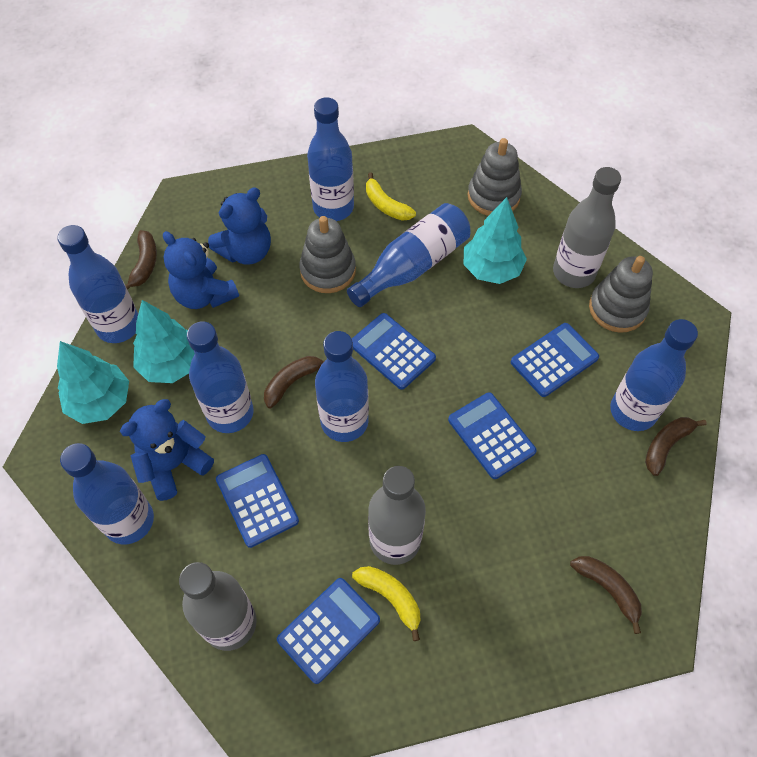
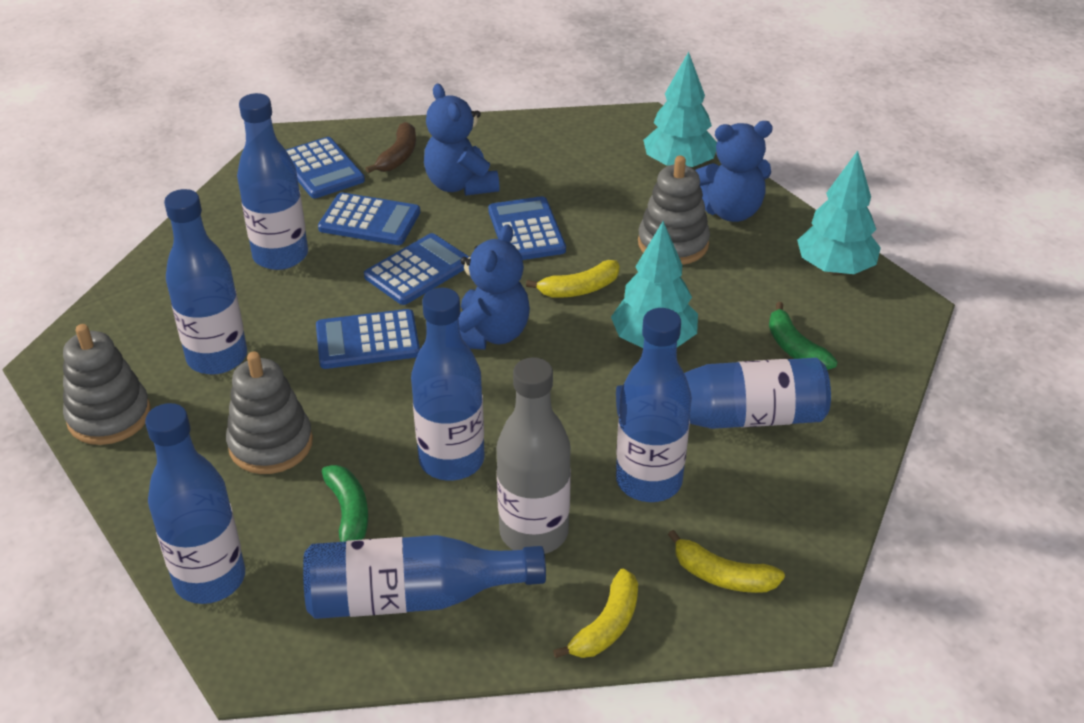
brown banana: [125,230,157,290] [264,356,324,408] [570,556,642,634] [645,417,707,476] = 4 -> [365,122,416,173] = 1
green banana: none = 0 -> [322,465,368,542] [769,302,838,370] = 2
grey bottle: [179,562,257,651] [368,466,426,565] [553,167,621,288] = 3 -> [497,357,571,554] = 1
yellow banana: [352,566,420,641] [366,172,416,221] = 2 -> [526,260,620,298] [553,568,638,658] [668,530,785,593] = 3

